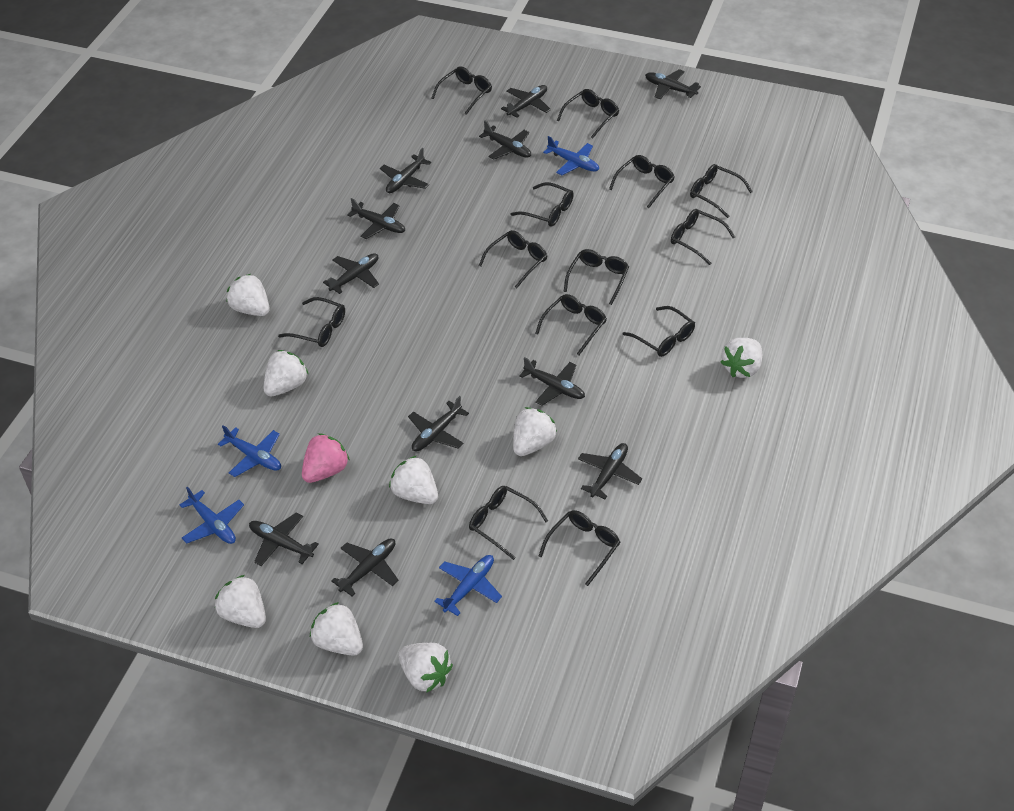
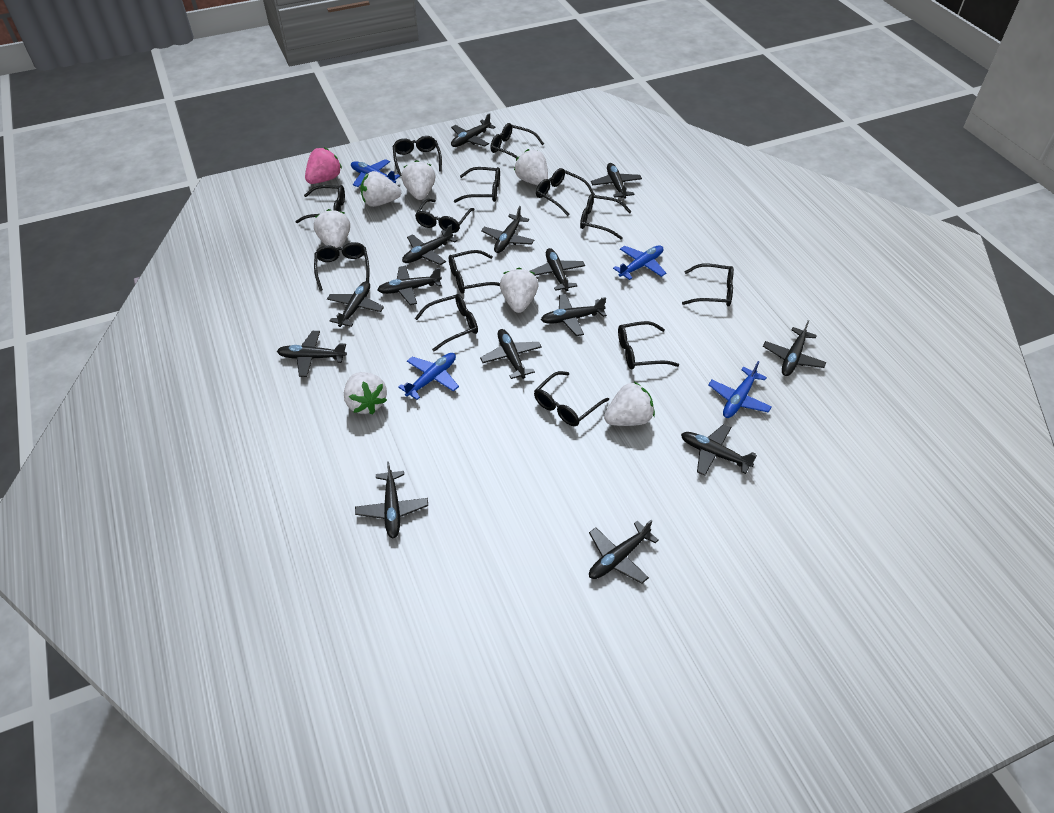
black plane: [249,512,319,566] [323,253,379,294] [331,538,399,597] [347,198,405,239] [380,148,431,193] [408,396,469,452] [479,121,531,160] [501,85,551,117] [519,357,585,406] [578,443,642,499] [645,69,701,99] = 11 -> [277,331,347,377] [327,281,384,327] [355,461,428,539] [377,266,442,305] [402,225,457,265] [451,113,496,147] [480,329,542,379] [481,206,534,253] [530,248,585,291] [541,294,607,336] [589,520,659,584] [591,163,642,199] [681,424,757,476] [763,320,826,376] = 14
white strawberry: [215,575,266,628] [226,274,270,316] [264,350,309,396] [310,602,363,656] [389,456,438,504] [398,643,453,693] [513,407,557,456] [720,338,762,378] = 8 -> [314,209,350,248] [344,372,387,415] [360,171,401,207] [401,160,436,200] [500,268,538,313] [514,149,548,185] [604,382,655,426] = 7

